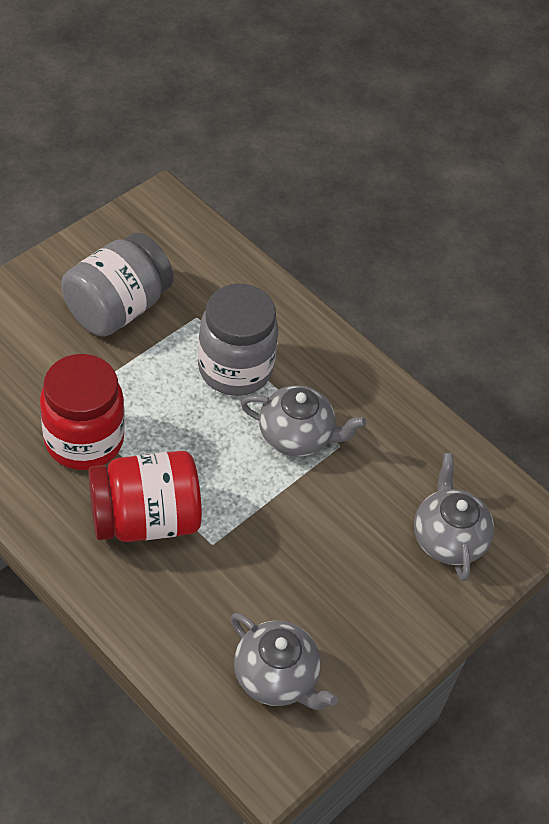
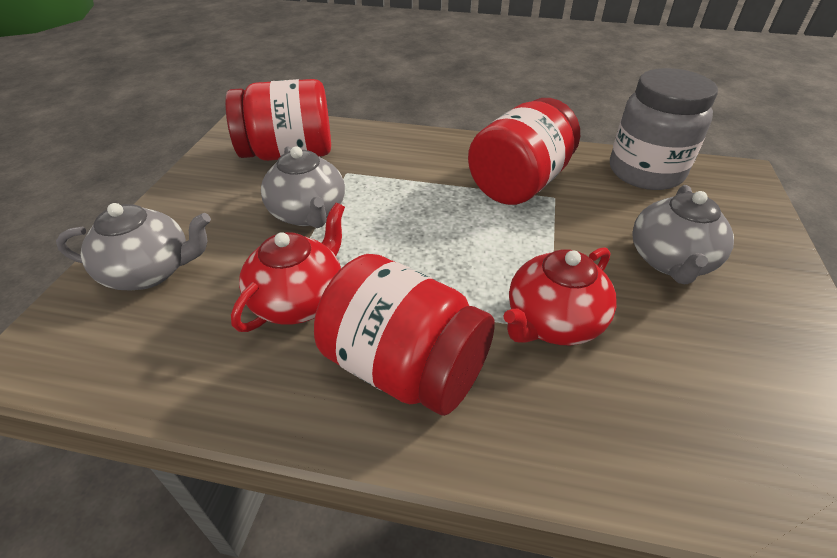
grey jar: [61,233,173,337] [198,284,279,396] = 2 -> [610,68,718,190] = 1
red jar: [40,354,125,470] [88,451,202,542] = 2 -> [225,79,331,161] [314,254,495,416] [468,98,580,205] = 3
red teapot: none = 0 -> [231,203,345,332] [503,247,617,345] = 2

